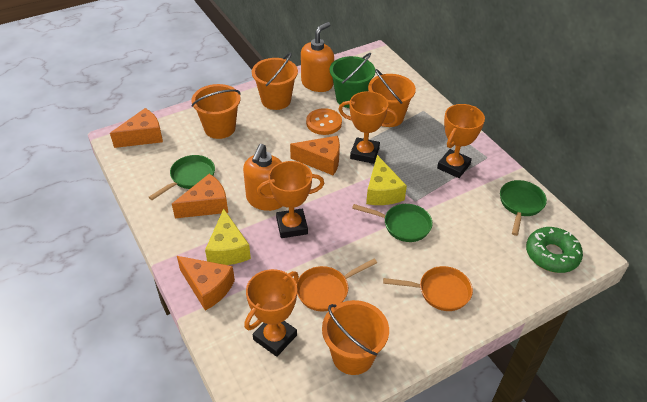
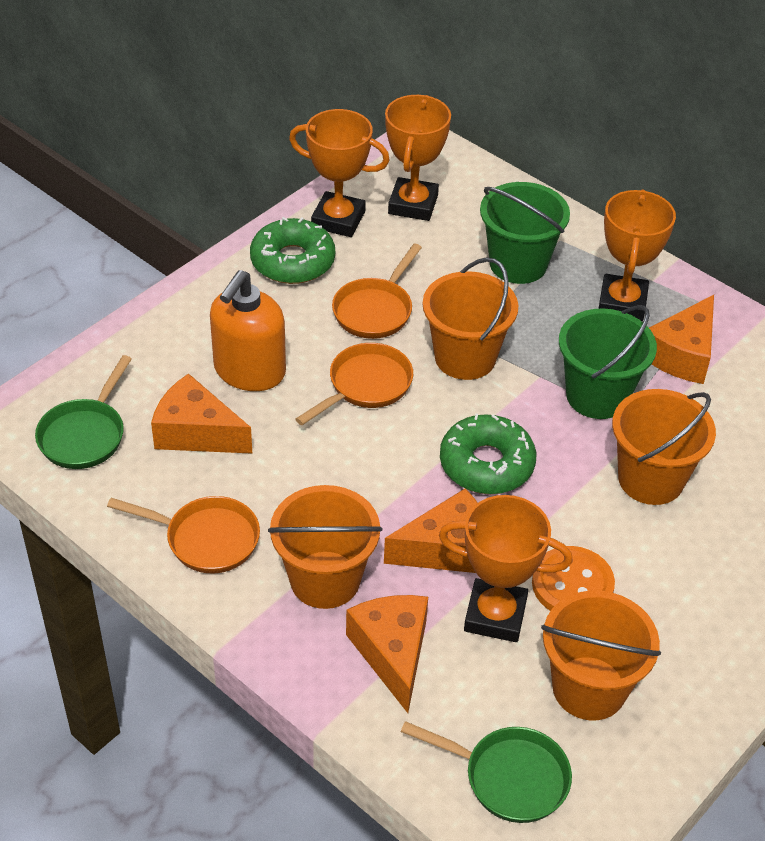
green bucket: [330,53,375,108] = 1 -> [480,182,570,284] [559,305,657,419] = 2
green donut: [526,227,583,273] = 1 -> [250,217,335,284] [440,414,536,494] = 2
green pan: [149,155,215,200] [352,204,433,242] [500,180,547,236] = 3 -> [35,355,132,469] [401,721,572,823] = 2
orange pan: [296,259,377,312] [383,266,473,311] = 2 -> [107,496,260,573] [295,343,413,425] [332,244,422,339] = 3
orange soap dispenser: [243,144,282,211] [301,22,334,92] = 2 -> [210,270,286,391] = 1
yellow cheese: [205,209,251,265] [366,155,407,205] = 2 -> none = 0

